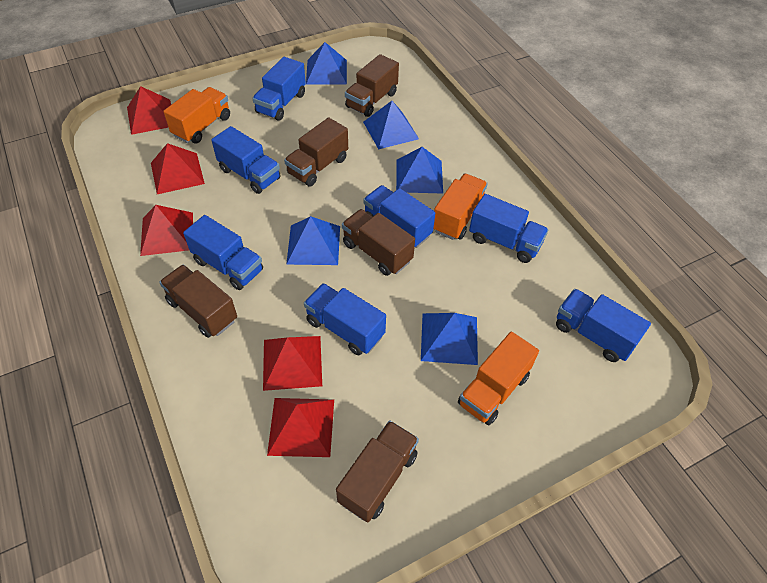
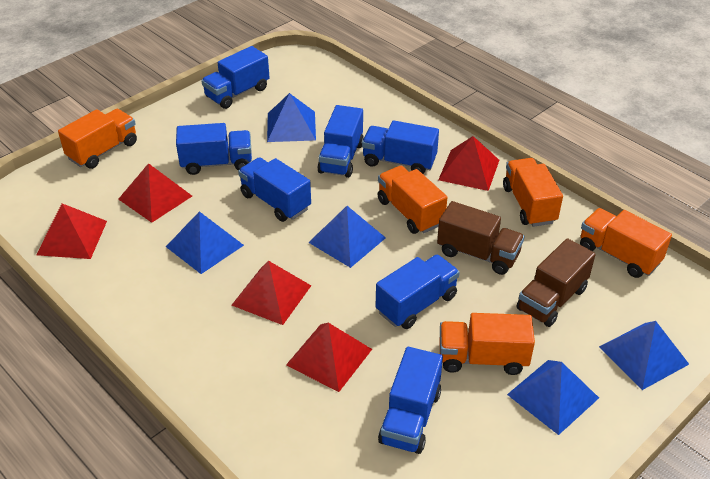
brown truck: [159,265,237,338] [284,117,348,186] [336,420,419,522] [342,209,415,276] [345,54,399,117] = 5 -> [437,201,524,275] [517,238,596,327] = 2
orange truck: [163,87,230,143] [433,174,488,240] [458,332,539,425] = 3 -> [58,109,137,169] [378,166,448,234] [439,313,535,375] [503,158,563,227] [580,208,672,278] = 5

